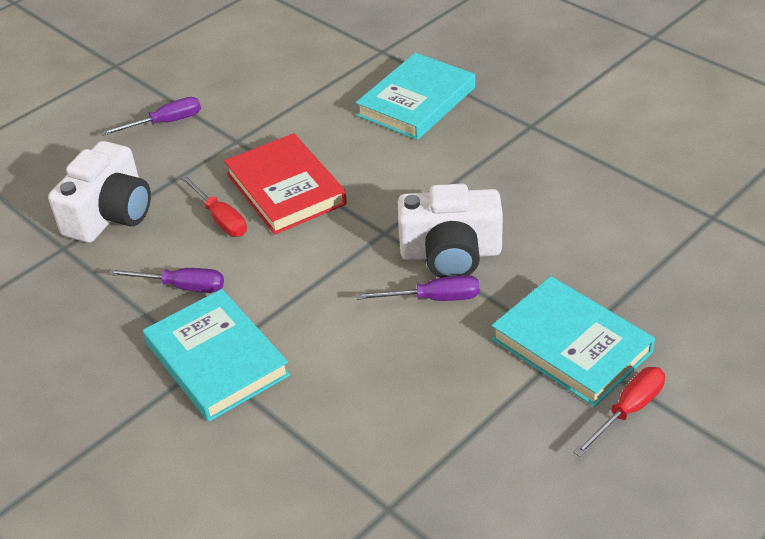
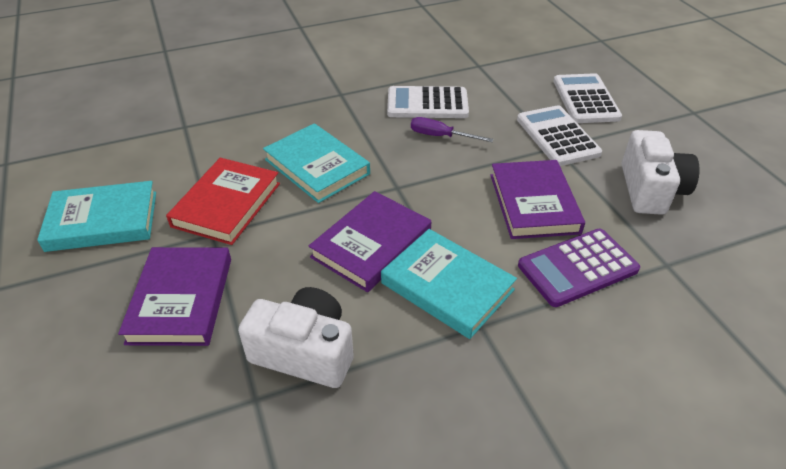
purple book: none = 0 -> [118,247,231,346] [309,191,431,292] [490,160,585,239] = 3
purple calculator: none = 0 -> [518,229,640,307] = 1
purple screwdriver: [101,97,201,136] [108,268,224,293] [356,275,479,301] = 3 -> [411,117,494,142] = 1
red screwdriver: [180,175,247,237] [573,367,665,457] = 2 -> none = 0
white calculator: none = 0 -> [387,86,469,118] [517,105,602,166] [553,73,622,123] = 3

